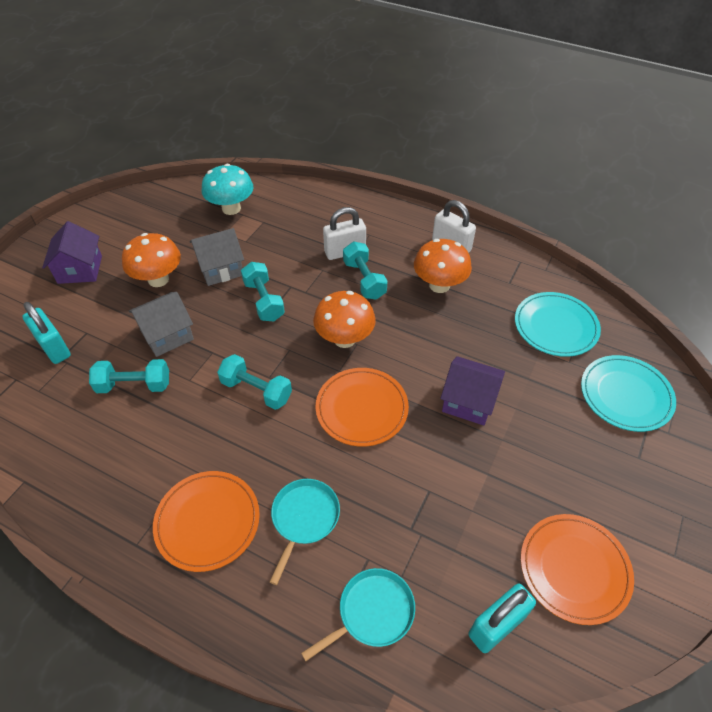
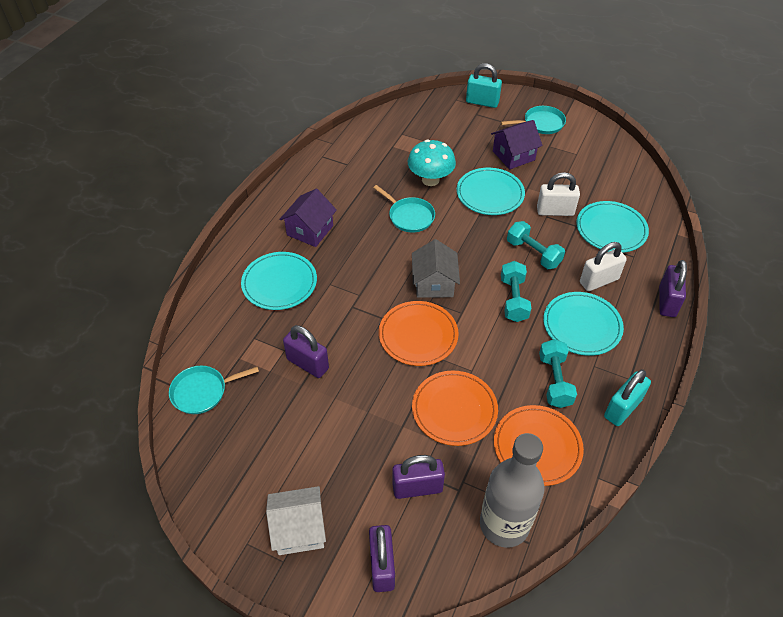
grey bottle: none = 0 -> [480,433,545,548] = 1
grey house: [129,292,194,357] [190,228,244,286] = 2 -> [412,239,460,298] = 1
orange mushroom: [122,233,181,287] [313,291,376,348] [414,239,472,293] = 3 -> none = 0
purple padlock: none = 0 -> [283,325,329,378] [369,525,395,592] [392,455,445,499] [659,260,687,317] = 4
turquoise dumbbell: [89,359,169,393] [217,354,292,410] [241,262,285,321] [343,242,387,300] = 4 -> [501,261,531,322] [507,221,565,269] [539,339,577,408] = 3
turquoise pan: [270,479,340,585] [301,568,415,661] = 2 -> [169,366,259,414] [373,185,435,232] [501,106,566,134] = 3
turquoise plate: [515,292,601,357] [581,355,676,432] = 2 -> [241,252,317,310] [457,168,525,215] [543,292,624,356] [576,201,649,253] = 4
white house: none = 0 -> [266,486,326,555] = 1

